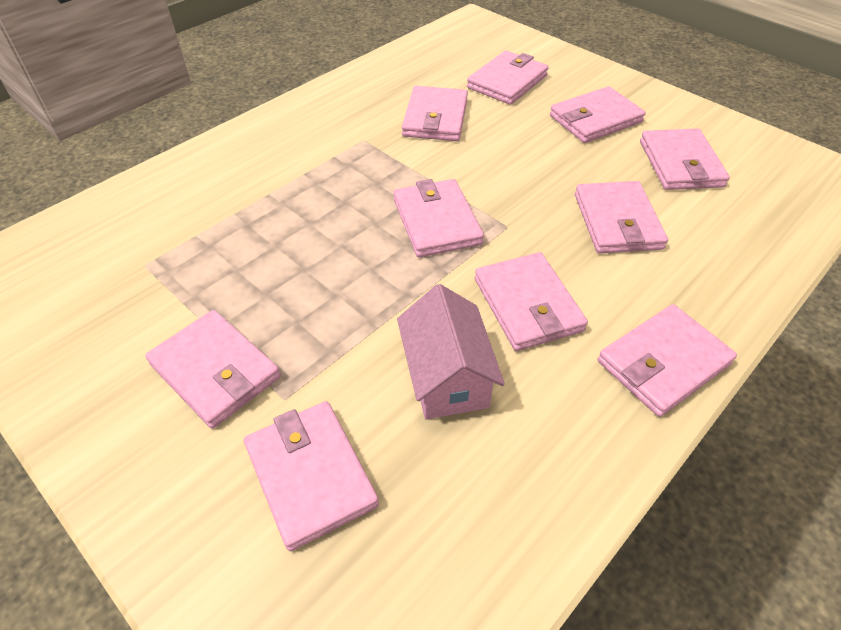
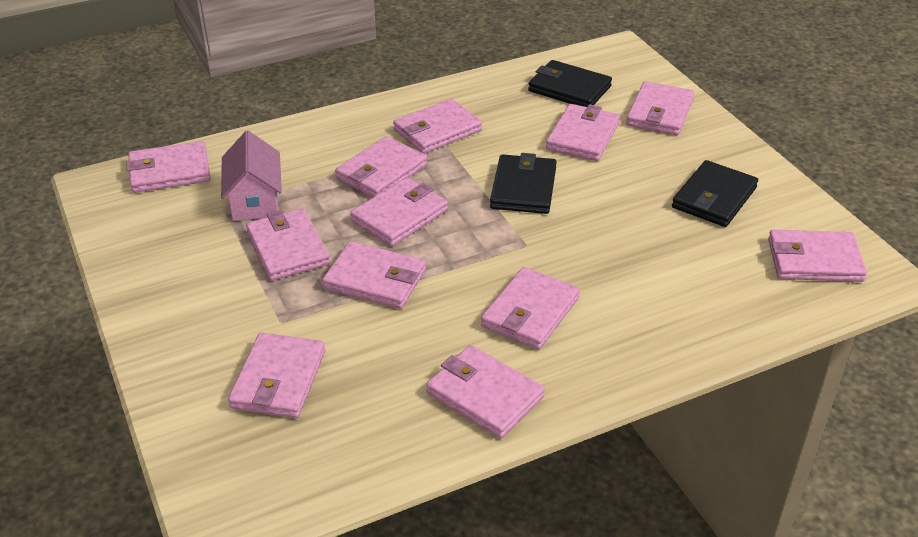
black wallet: none = 0 -> [490,153,556,214] [528,60,612,107] [672,160,758,227] = 3
pink wallet: [145,310,281,429] [244,401,379,551] [394,179,484,258] [402,86,468,141] [467,50,549,105] [475,252,588,351] [550,86,646,143] [575,181,668,254] [598,304,737,417] [640,129,730,190] = 10 -> [126,141,210,193] [228,332,325,418] [246,208,330,281] [322,241,426,309] [335,136,427,197] [350,177,448,246] [393,98,482,154] [426,345,545,438] [481,267,580,350] [546,104,620,161] [626,81,694,135] [768,230,867,282] = 12

